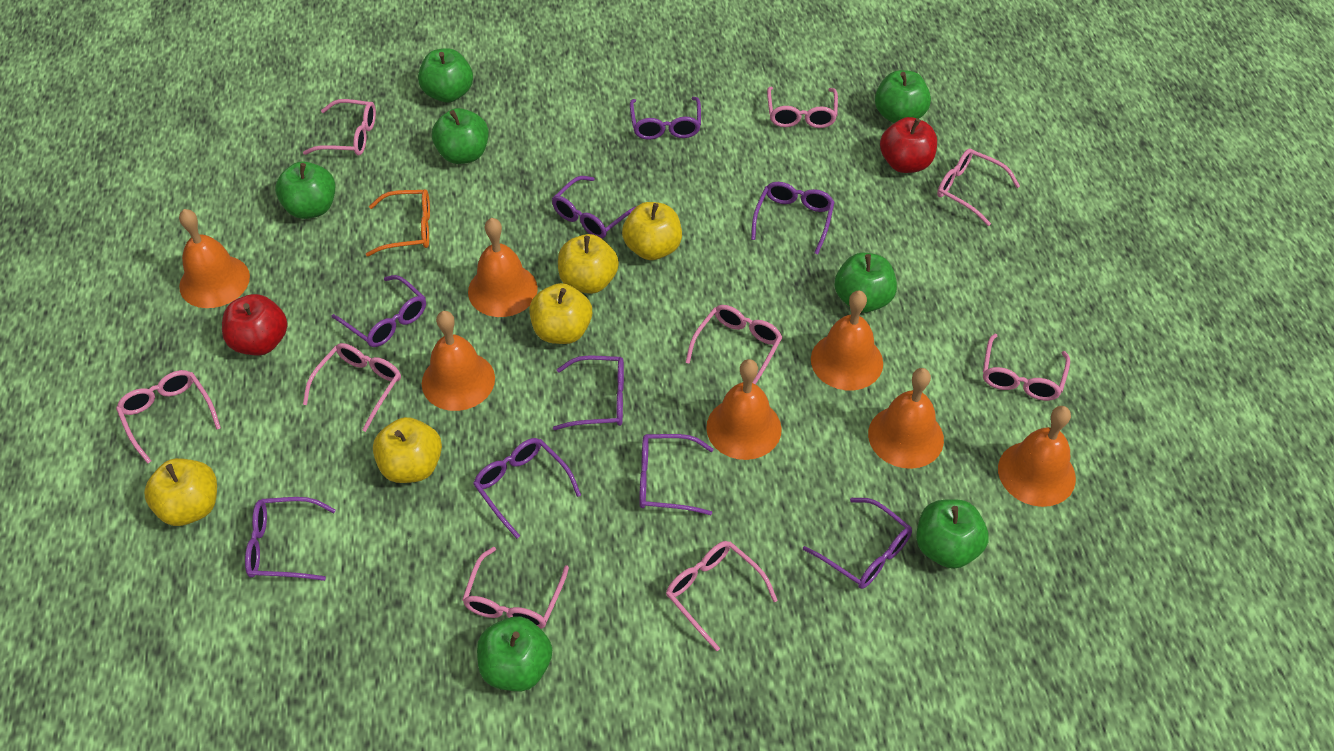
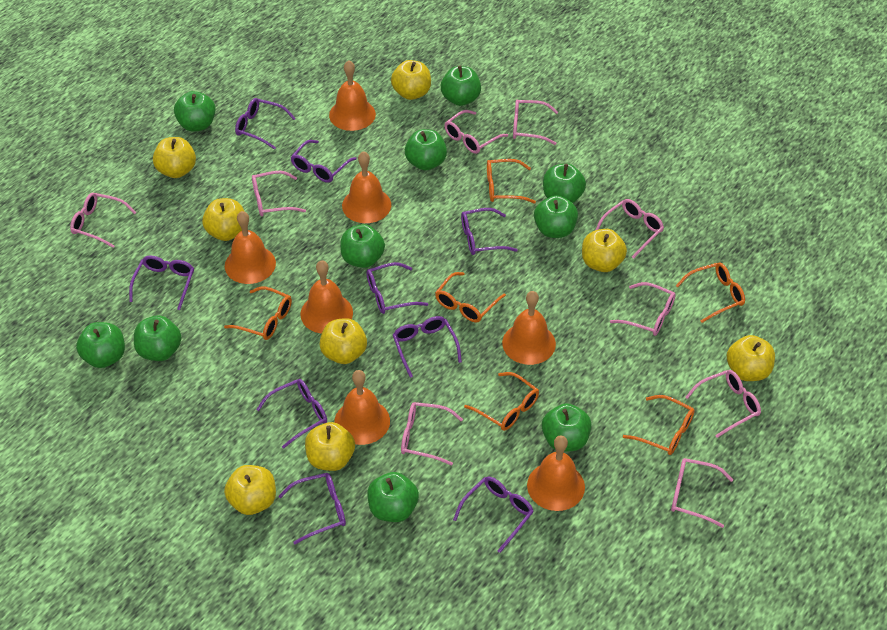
green apple: [275,161,336,219] [418,48,473,103] [432,108,489,164] [477,616,552,691] [834,253,897,313] [875,70,931,123] [916,499,989,569] = 7 -> [76,322,125,368] [134,316,181,361] [174,91,216,132] [340,224,385,268] [367,472,419,522] [405,129,447,170] [441,65,481,106] [534,195,578,238] [542,403,592,451] [543,163,586,203] = 10
orange glasses: [366,189,430,257] = 1 -> [224,286,292,340] [435,272,506,323] [464,372,539,431] [487,159,536,203] [623,395,695,455] [676,262,745,323] = 6
red apple: [222,294,287,355] [880,117,937,173] = 2 -> none = 0
yellow apple: [144,458,217,526] [373,417,442,483] [529,283,592,344] [558,234,619,294] [622,202,682,260] = 5 -> [153,137,196,178] [202,198,245,241] [224,465,276,515] [305,422,355,471] [319,318,367,364] [391,60,431,100] [582,229,627,272] [727,335,775,381] = 8

